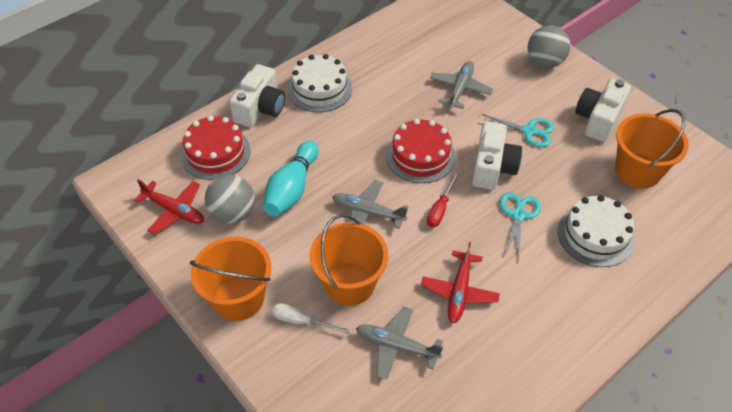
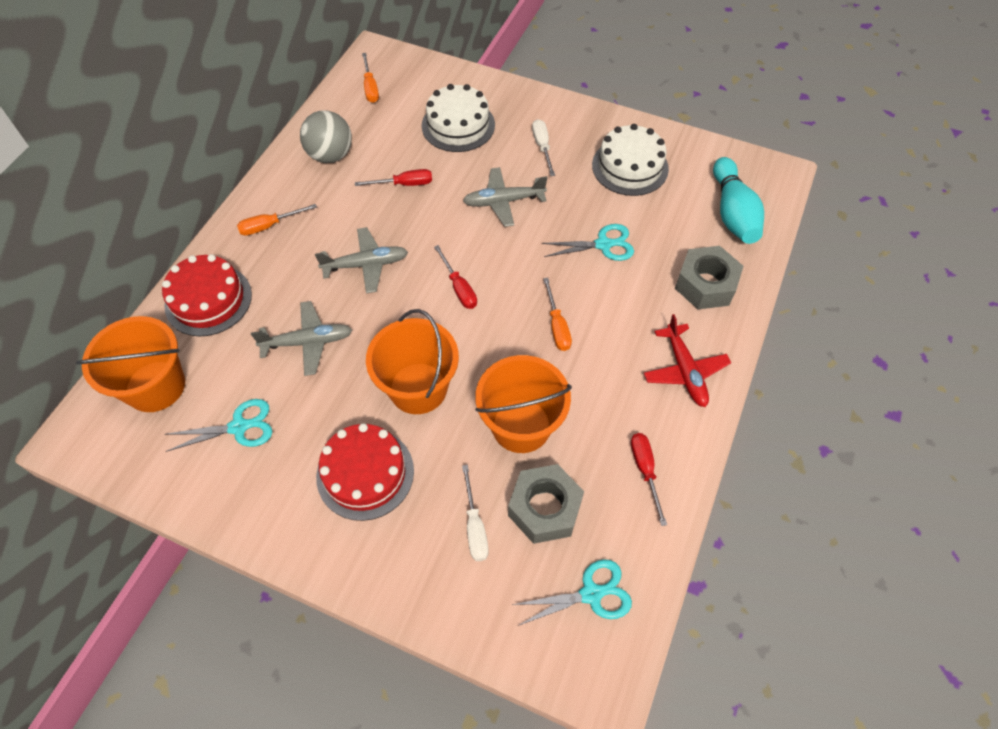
grey ball: [205,174,255,224] [528,25,570,68] = 2 -> [300,110,352,163] = 1
grey nut: none = 0 -> [508,464,584,544] [675,246,744,309] = 2
orange screwdriver: none = 0 -> [237,204,317,236] [362,53,379,103] [543,278,572,351] = 3
red plane: [134,179,204,235] [421,242,500,323] = 2 -> [644,314,731,407] = 1
red screwdriver: [427,172,459,227] = 1 -> [355,169,432,186] [434,245,477,309] [631,433,667,526] = 3
turquoise scissors: [478,114,554,147] [500,192,541,259] = 2 -> [165,399,272,452] [512,559,632,626] [541,224,634,261] = 3
white camera: [229,64,285,127] [472,121,522,190] [575,78,631,142] = 3 -> none = 0
white screwdriver: [272,303,350,334] = 1 -> [462,465,489,561] [532,119,555,176] = 2

